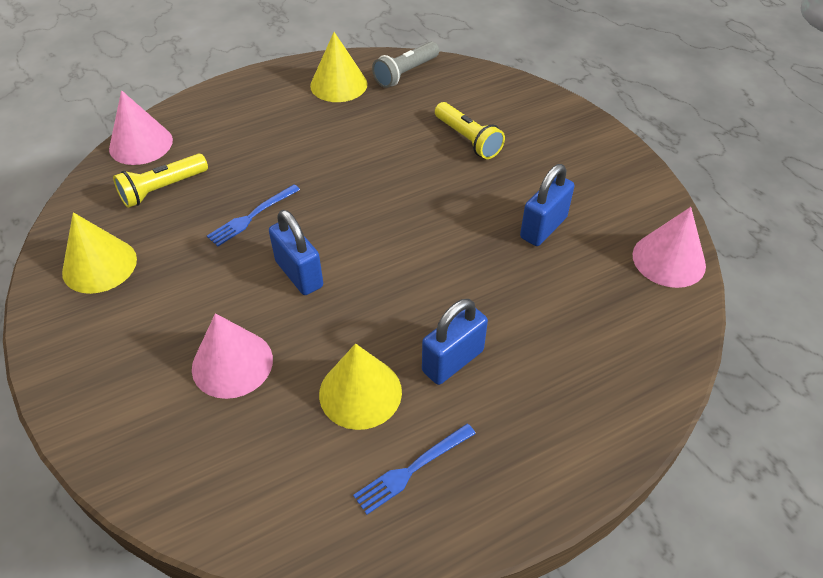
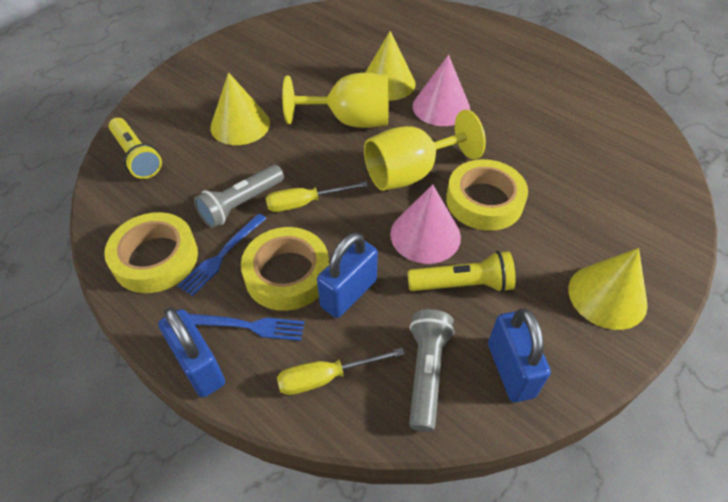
grey flashlight: [372,42,439,88] = 1 -> [194,165,284,228] [409,309,455,432] = 2
pink cone: [109,90,173,165] [192,313,273,399] [633,207,706,288] = 3 -> [390,184,461,264] [413,55,470,126] = 2
yellow goblet: none = 0 -> [282,73,389,128] [364,110,486,191] = 2
yellow screwdriver: none = 0 -> [266,182,368,212] [277,348,405,395] = 2
yellow tape: none = 0 -> [104,212,198,293] [241,227,329,311] [446,159,528,231] = 3

